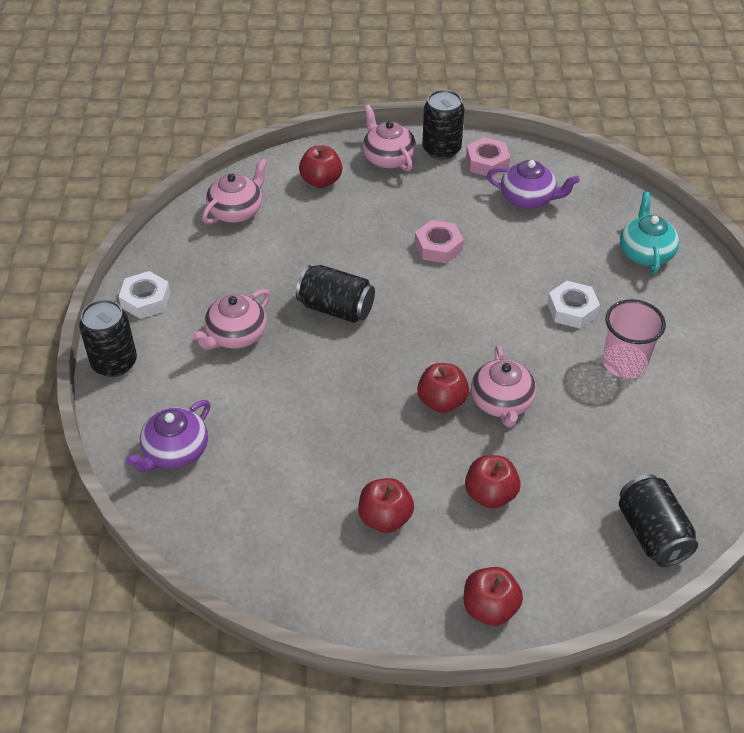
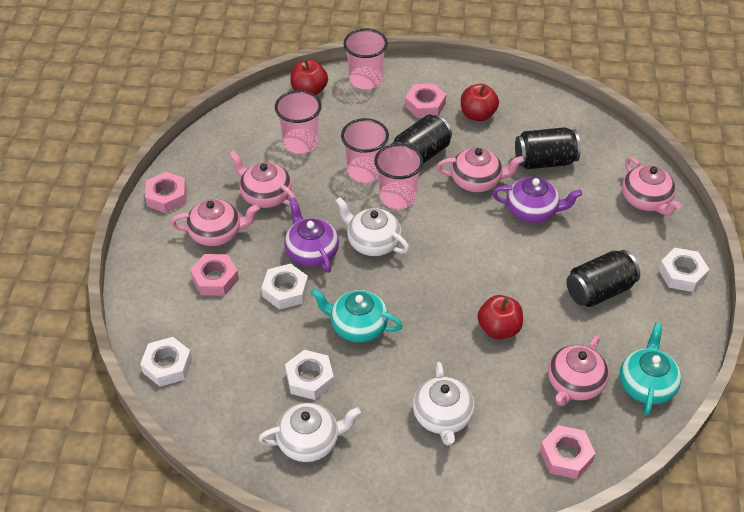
black can: [79,299,137,377] [296,265,375,323] [422,89,464,160] [619,474,698,567] = 4 -> [391,115,452,164] [515,127,581,169] [566,250,640,307] = 3
pink cup: [603,299,666,378] = 1 -> [275,90,322,154] [341,118,389,183] [343,29,388,89] [374,143,423,209] = 4
pink nut: [415,220,464,264] [466,137,510,177] = 2 -> [145,172,187,213] [190,254,239,296] [405,83,446,118] [540,425,596,479] = 4
pink teapot: [191,289,270,349] [202,158,267,224] [363,105,416,171] [471,345,536,427] = 4 -> [171,199,259,246] [229,151,297,208] [437,147,524,192] [548,335,609,406] [622,157,681,216] = 5
red apple: [299,146,342,188] [358,478,414,533] [417,363,469,413] [464,567,523,626] [465,455,521,509] = 5 -> [290,59,328,95] [461,84,499,121] [477,295,523,339] = 3
turquoise teapot: [620,192,679,274] = 1 -> [311,288,403,343] [620,323,682,416] = 2
white nut: [119,271,170,319] [547,281,600,328] = 2 -> [140,337,192,387] [261,264,308,309] [285,350,334,400] [658,248,709,292] = 4
white teapot: none = 0 -> [258,403,361,462] [336,197,409,256] [413,362,474,446] = 3

